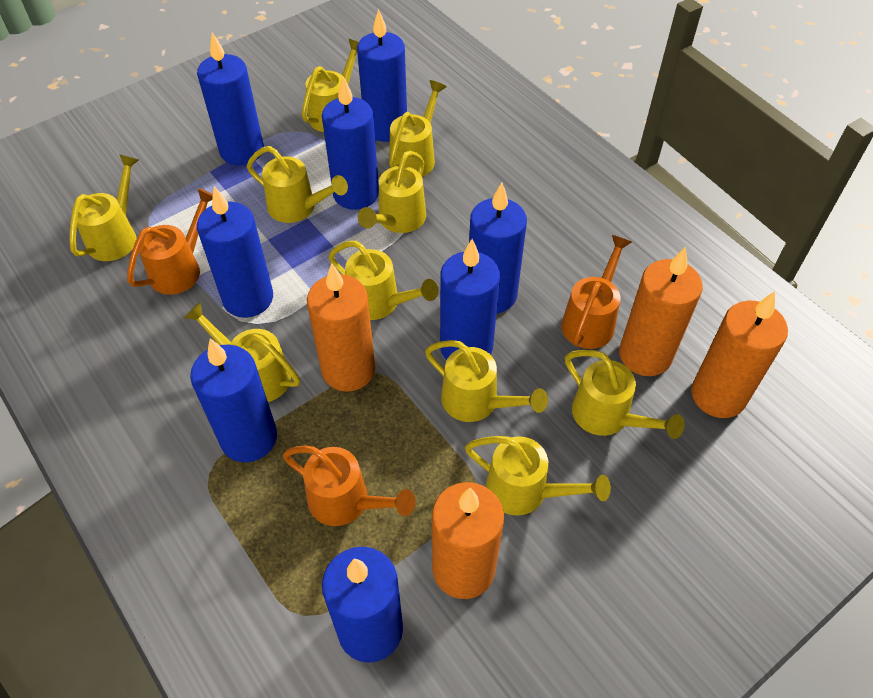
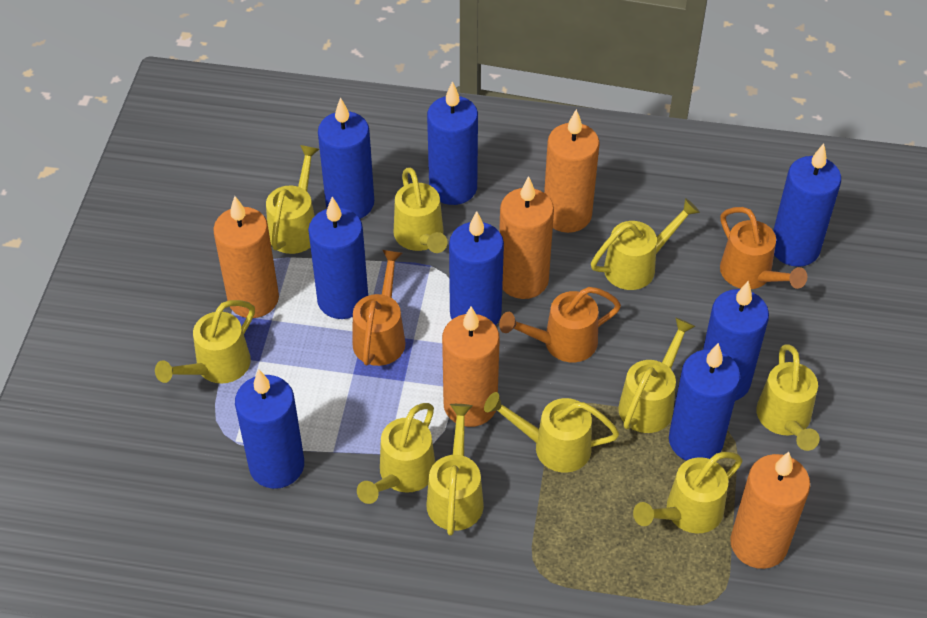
orange candle: [307,263,375,392] [432,482,504,599] [619,247,703,376] [691,291,788,418] = 4 -> [213,196,279,318] [442,306,500,427] [499,176,554,299] [544,109,600,233] [730,452,810,569] = 5

